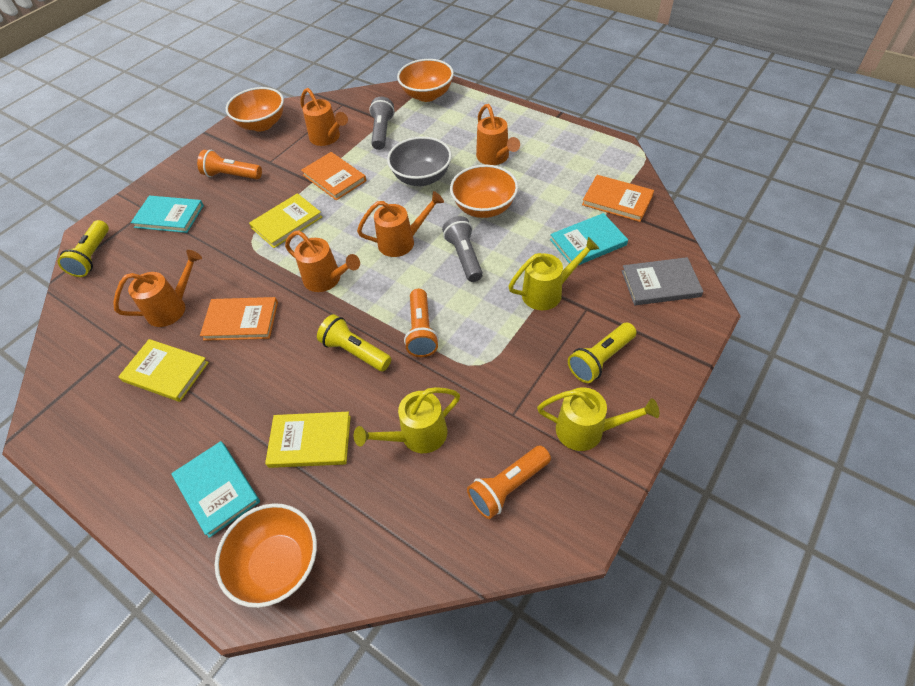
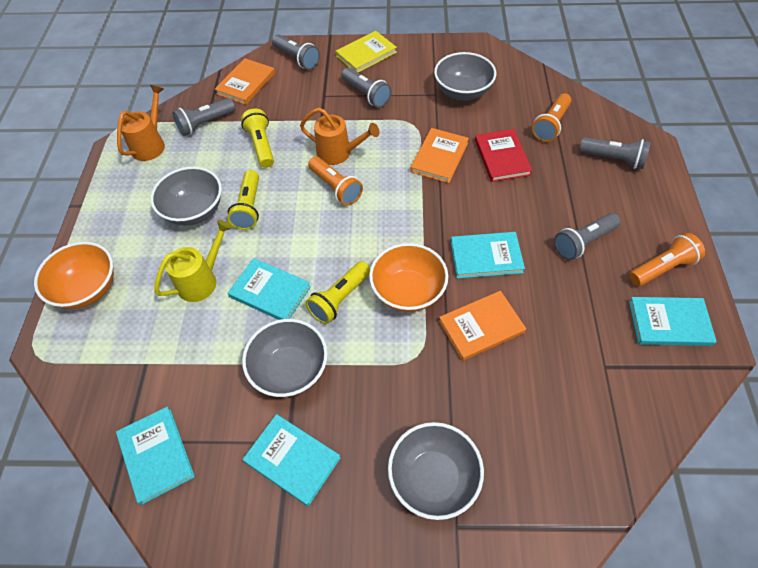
grey book: [622,257,704,305] = 1 -> none = 0
grey bowl: [387,136,452,186] = 1 -> [150,167,222,226] [242,319,328,397] [388,422,484,520] [434,52,496,101] = 4
grey flashlight: [369,97,395,150] [442,216,483,282] = 2 -> [173,98,236,136] [272,35,320,70] [341,67,392,108] [554,213,620,260] [579,137,651,169] = 5
orange bowl: [215,503,317,608] [226,87,284,131] [397,59,454,102] [450,165,518,218] = 4 -> [34,242,114,309] [369,243,448,312] = 2
orange watering can: [113,250,202,327] [285,230,360,292] [300,88,348,146] [357,191,444,257] [476,104,520,165] = 5 -> [117,85,165,161] [300,108,380,165] = 2
red book: none = 0 -> [475,129,533,182] = 1
turquoise book: [131,196,204,233] [171,441,260,538] [550,213,628,265] = 3 -> [116,407,195,505] [228,258,311,320] [243,414,341,506] [451,232,525,279] [629,297,717,346] = 5
yellow book: [118,339,209,402] [249,193,322,248] [265,412,351,468] = 3 -> [336,31,397,73] = 1
yellow watering can: [354,387,460,453] [508,237,599,310] [537,387,659,451] = 3 -> [154,220,232,302] = 1

